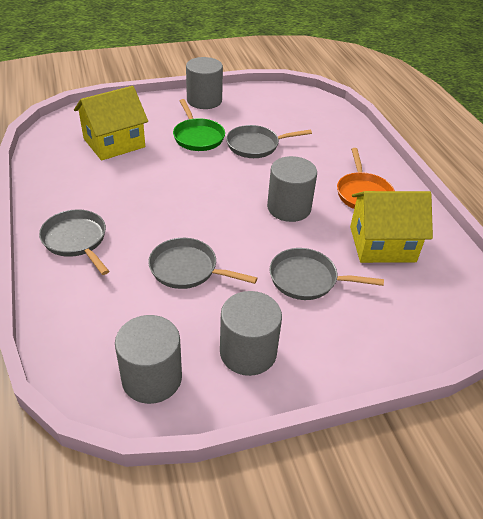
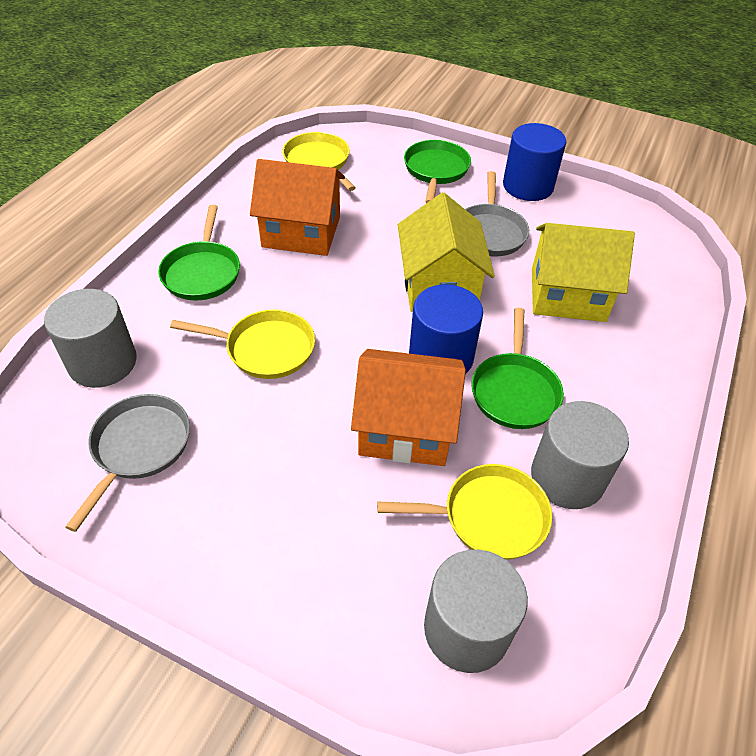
blue cylinder: none = 0 -> [409,284,483,373] [503,123,566,201] = 2
green pan: [173,99,225,151] = 1 -> [158,205,240,300] [404,140,471,203] [471,308,564,429] = 3
grey cylinder: [115,315,182,404] [186,57,223,109] [220,291,282,376] [267,156,317,222] = 4 -> [44,289,137,388] [424,549,528,673] [531,401,629,509] = 3
grey pan: [39,209,109,275] [148,238,257,289] [226,125,312,158] [269,248,384,300] = 4 -> [65,394,190,532] [465,171,529,256] = 2
orange house: none = 0 -> [250,159,345,256] [351,349,466,466] = 2
orange pan: [337,148,395,209] = 1 -> none = 0
yellow pan: none = 0 -> [170,309,315,379] [283,132,356,191] [377,464,552,560] = 3

